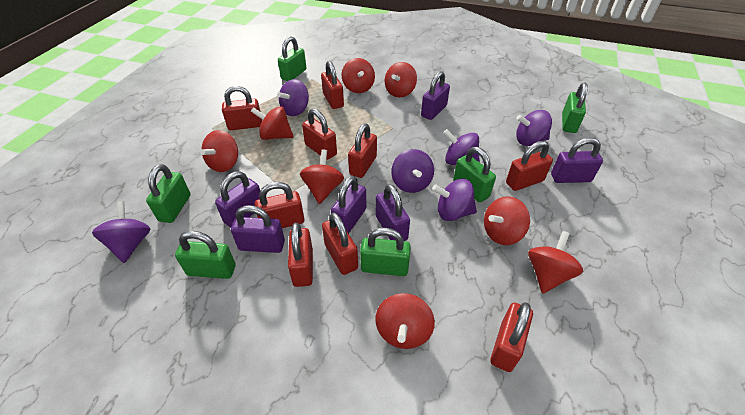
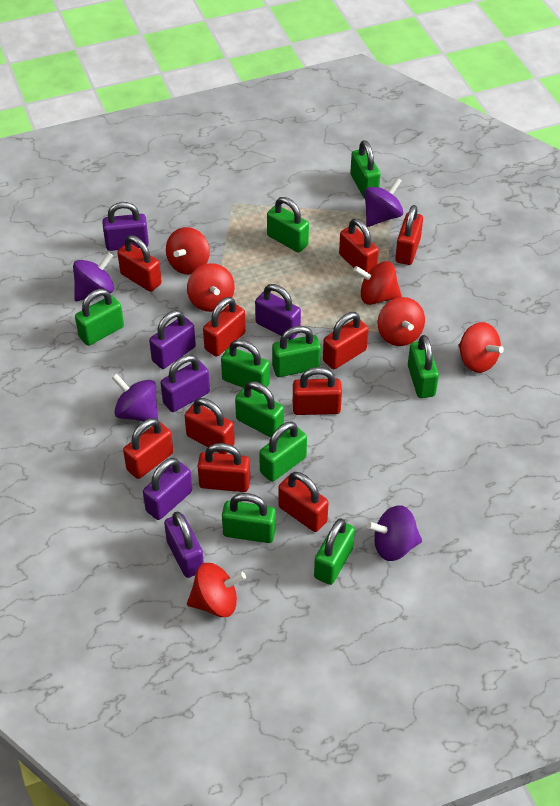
green padlock: [146,164,191,223] [175,231,236,279] [278,36,306,81] [360,228,411,276] [453,147,496,202] [562,82,588,133] = 6 -> [75,289,124,346] [221,339,270,394] [222,493,276,543] [235,381,284,438] [259,422,307,482] [267,197,309,253] [272,326,321,377] [314,519,355,585] [350,140,380,198] [408,335,439,398] = 10
purple spinning top: [92,201,150,263] [277,79,309,116] [391,149,434,193] [432,179,477,221] [443,129,480,165] [516,110,552,146] = 6 -> [73,252,114,301] [112,373,158,421] [364,178,403,227] [367,505,422,561] = 4
red padlock: [222,86,262,130] [255,182,304,228] [288,223,313,287] [302,108,337,160] [321,61,344,109] [322,212,358,275] [348,123,377,178] [490,302,533,372] [506,141,553,191] = 9 -> [117,235,162,292] [123,418,173,479] [184,398,235,454] [198,443,250,492] [203,297,246,357] [278,472,329,532] [293,367,342,415] [323,312,369,369] [339,218,379,273] [395,205,423,265] = 10
red spinning top: [200,130,238,172] [251,106,294,140] [300,150,344,204] [342,58,375,93] [376,293,435,349] [385,62,417,97] [484,196,530,245] [528,231,583,294] = 8 -> [166,227,210,275] [187,263,235,312] [187,563,246,617] [353,261,402,305] [378,297,425,346] [459,322,504,373] = 6

